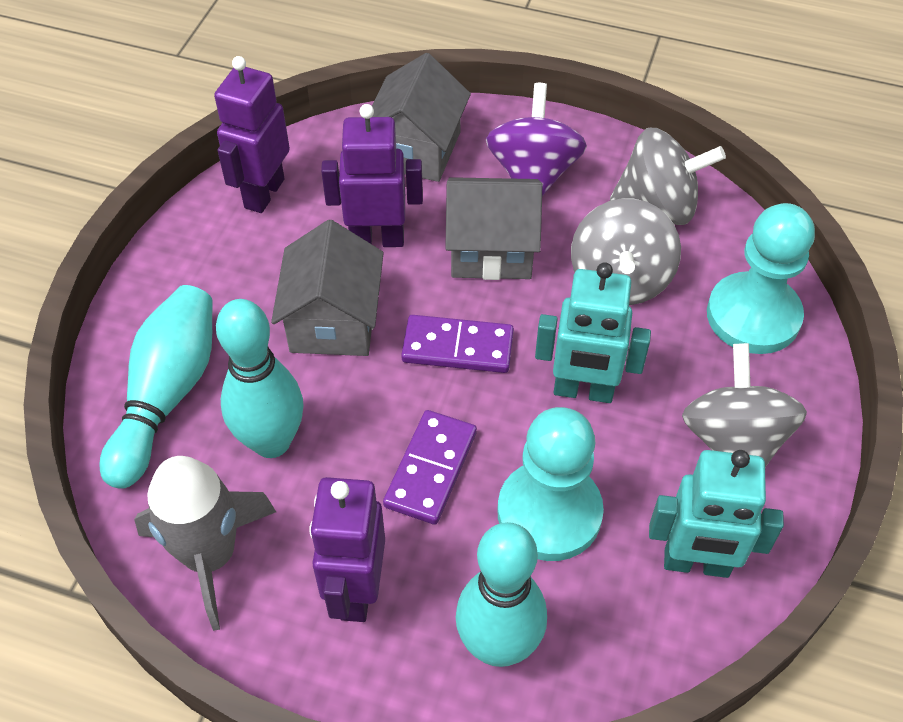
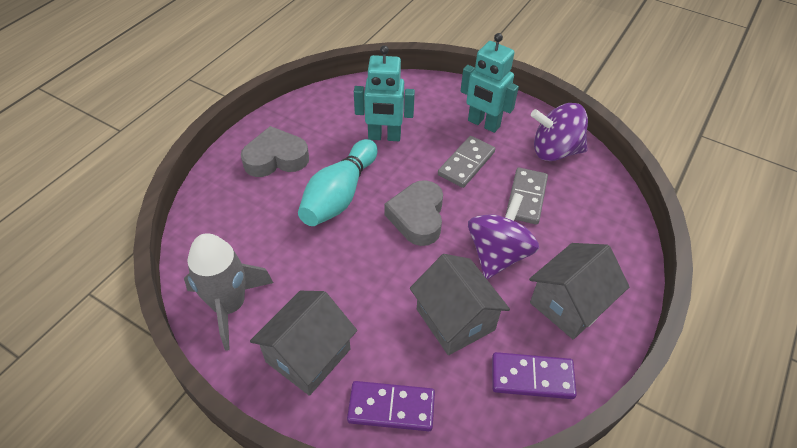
grey domino: none = 0 -> [438,136,495,188] [506,167,548,225] = 2
grey heart: none = 0 -> [241,126,309,177] [384,180,443,246] = 2
grey spinning top: [571,198,681,305] [610,128,726,225] [682,343,807,467] = 3 -> none = 0
purple robot: [214,56,290,213] [310,477,385,622] [321,104,423,247] = 3 -> none = 0
purple spinning top: [486,83,587,196] = 1 -> [468,193,539,279] [531,103,588,161] = 2
turquoise bowling pin: [99,285,213,489] [216,299,303,458] [456,522,547,667] = 3 -> [298,139,378,226] = 1
turquoise pawn: [497,407,604,561] [707,203,815,354] = 2 -> none = 0

